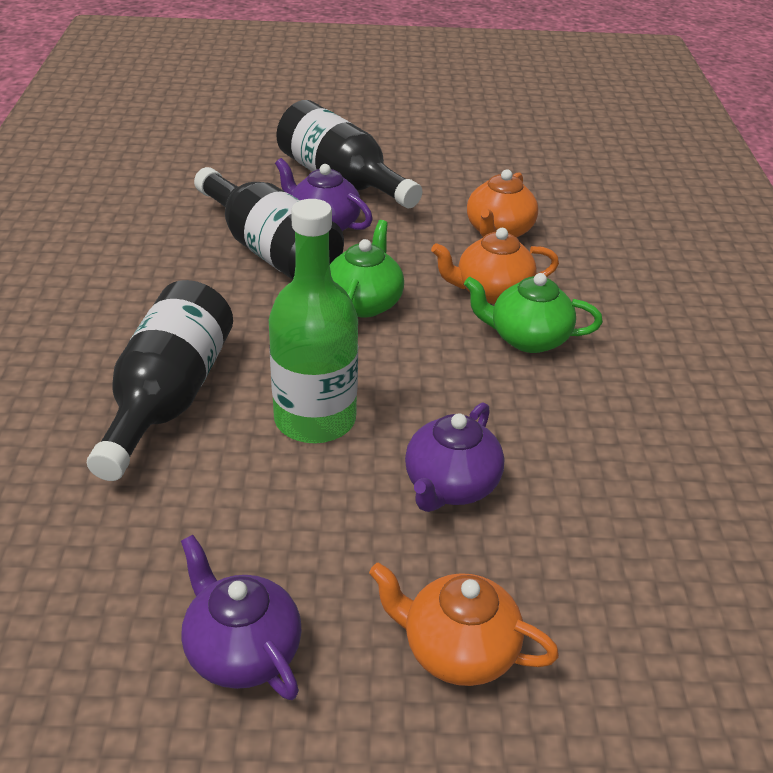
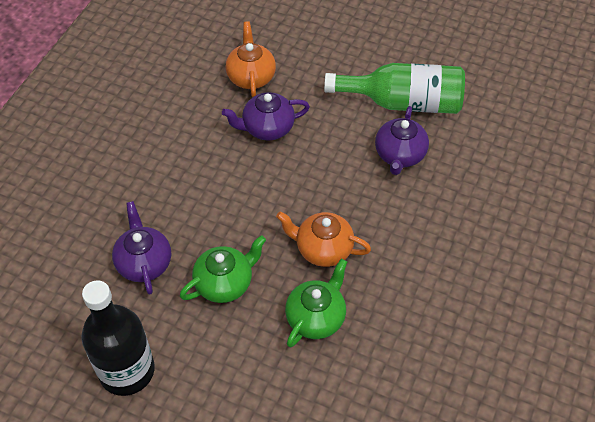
black bottle: [87,280,233,481] [194,167,344,280] [277,100,422,208] = 3 -> [81,280,155,396] = 1
orange teapot: [369,562,559,686] [431,228,559,304] [467,169,538,238] = 3 -> [226,21,276,97] [276,211,371,267] = 2

